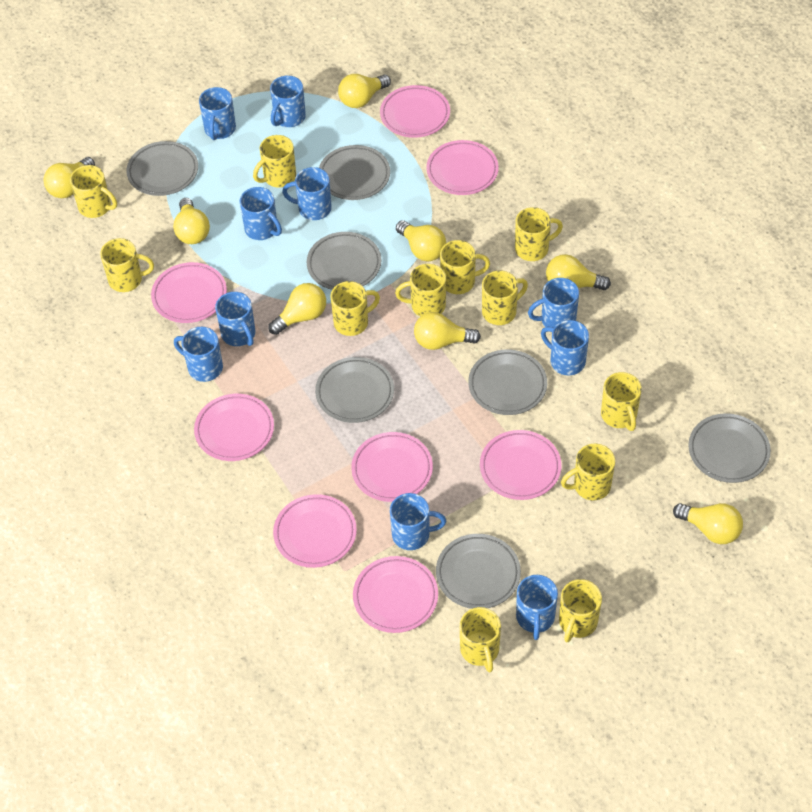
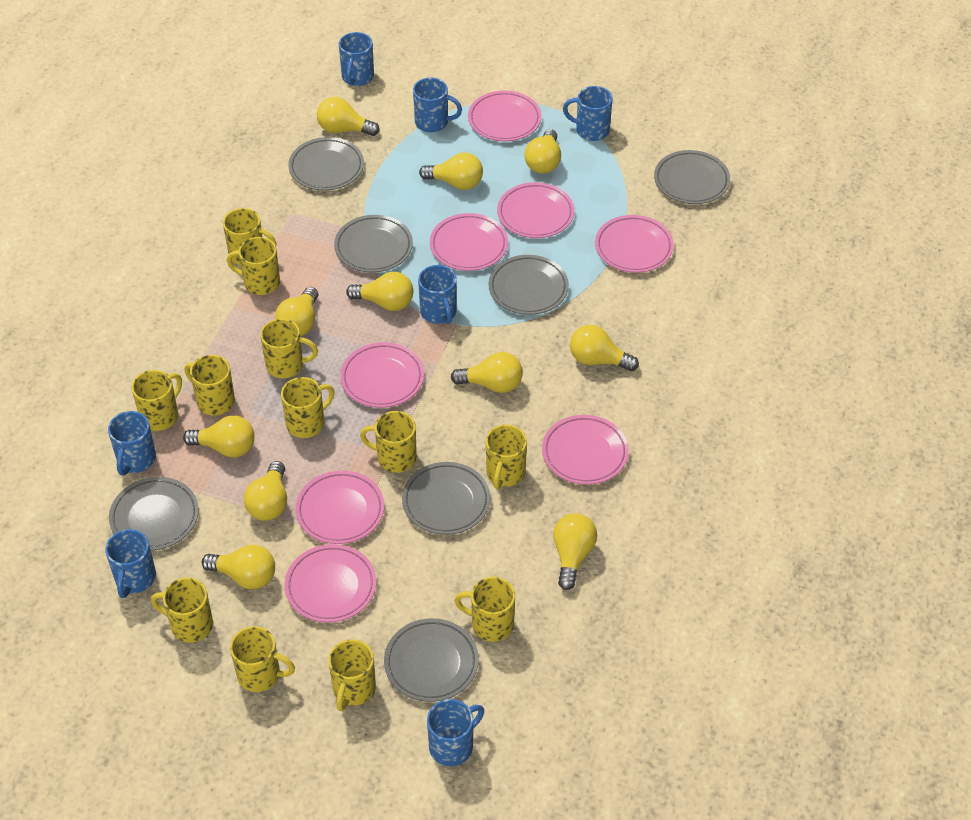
blue mug: [174,327,223,382] [199,87,236,140] [215,292,255,346] [240,187,282,240] [270,75,306,127] [282,167,332,220] [390,493,446,550] [516,575,558,640] [528,278,579,327] [541,320,589,375] = 10 -> [105,529,156,598] [108,411,156,476] [339,32,374,86] [413,78,462,132] [418,265,457,324] [427,699,484,766] [563,86,613,141] = 7
yellow light bulb: [43,157,95,198] [173,198,210,244] [268,283,326,335] [338,74,391,108] [396,221,446,261] [414,312,481,350] [546,254,611,290] [673,503,743,544] = 8 -> [183,415,255,458] [202,545,275,590] [244,461,287,521] [275,287,318,336] [317,97,380,136] [346,272,413,311] [419,153,483,190] [451,352,523,393] [524,129,561,174] [553,513,597,590] [570,325,639,371] = 11

